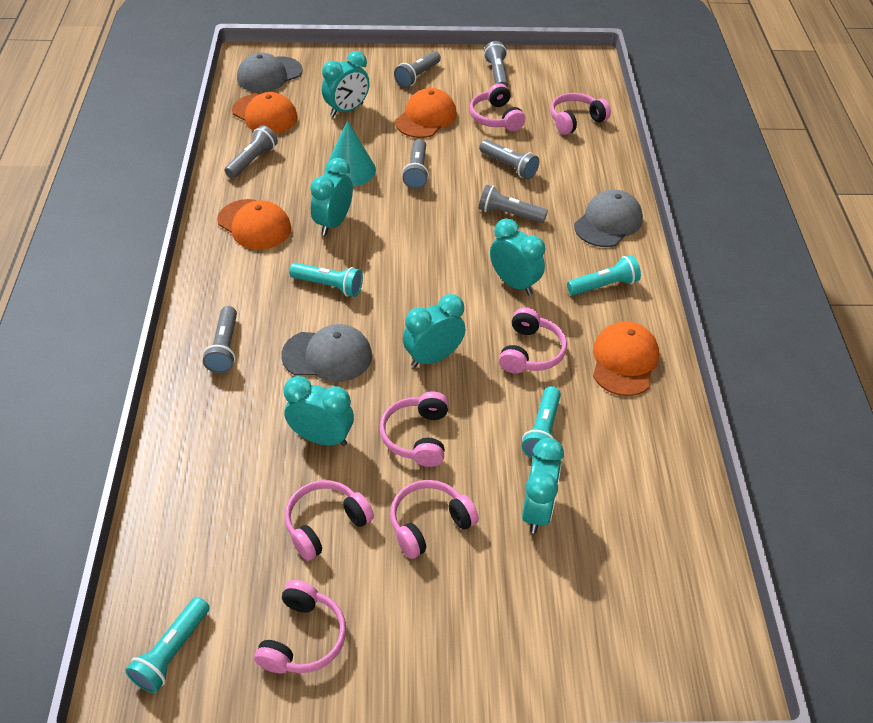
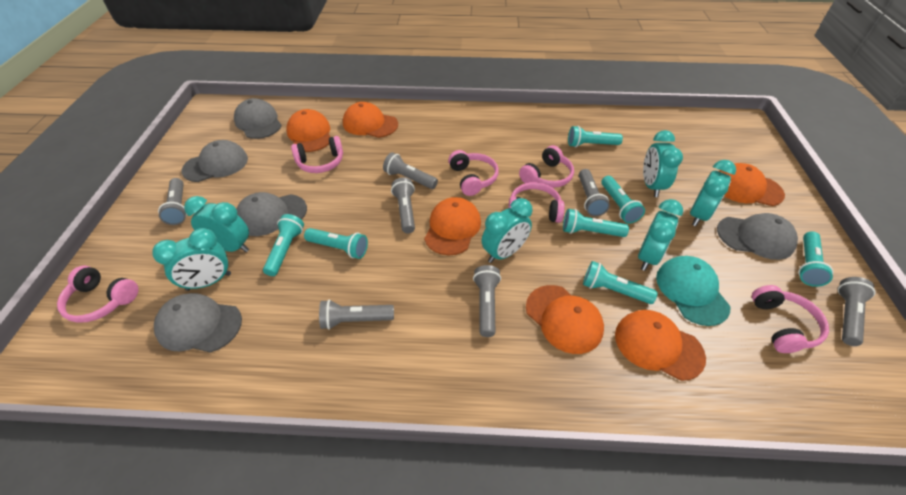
grey cap: [237,53,303,92] [281,324,372,382] [574,189,643,247] = 3 -> [154,293,242,353] [181,140,248,182] [234,98,282,139] [236,192,307,236] [717,213,798,260] = 5
orange cap: [217,199,291,250] [232,92,298,134] [395,88,457,138] [593,321,659,396] = 4 -> [286,109,330,152] [343,102,398,138] [424,197,481,255] [526,285,604,354] [615,310,706,381] [719,163,785,206] = 6
pink headphones: [254,580,346,674] [285,480,374,561] [380,392,449,467] [390,480,479,559] [470,83,526,131] [499,307,567,373] [550,93,611,135] = 7 -> [57,266,139,323] [291,136,343,173] [448,150,499,196] [508,182,565,223] [519,145,574,188] [752,285,829,353] = 6
turquoise cap: none = 0 -> [656,256,730,326] = 1
turquoise cone: [324,121,376,186] = 1 -> none = 0
turquoise flashlight: [125,597,210,693] [289,262,363,297] [522,386,561,458] [567,255,641,295] = 4 -> [263,214,304,276] [304,228,368,259] [563,209,629,237] [568,126,623,147] [583,261,658,304] [601,176,645,224] [798,231,834,287] = 7

